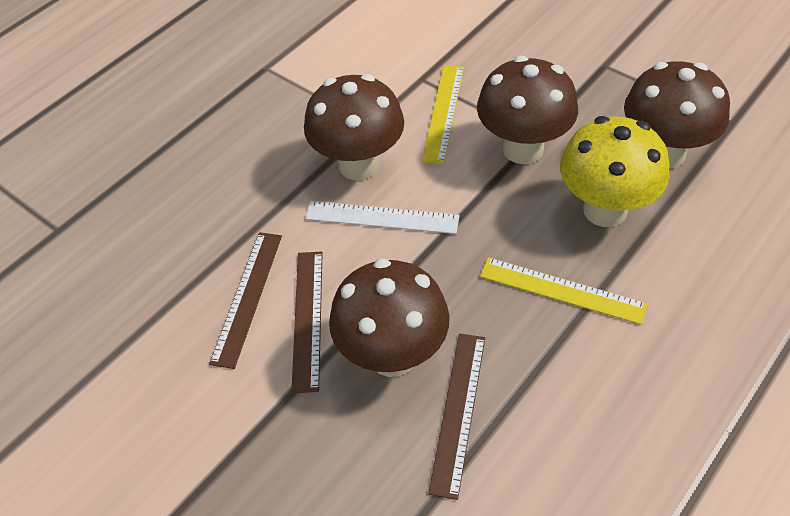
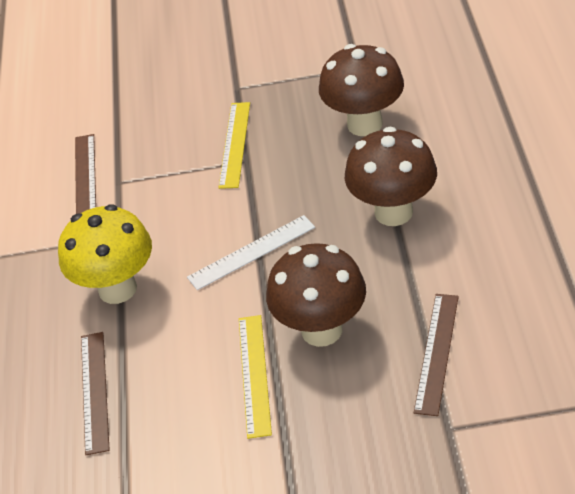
brown mushroom: [304,74,404,180] [329,258,450,377] [477,56,578,164] [624,61,730,169] = 4 -> [266,243,366,347] [319,44,404,136] [345,127,437,226] = 3

